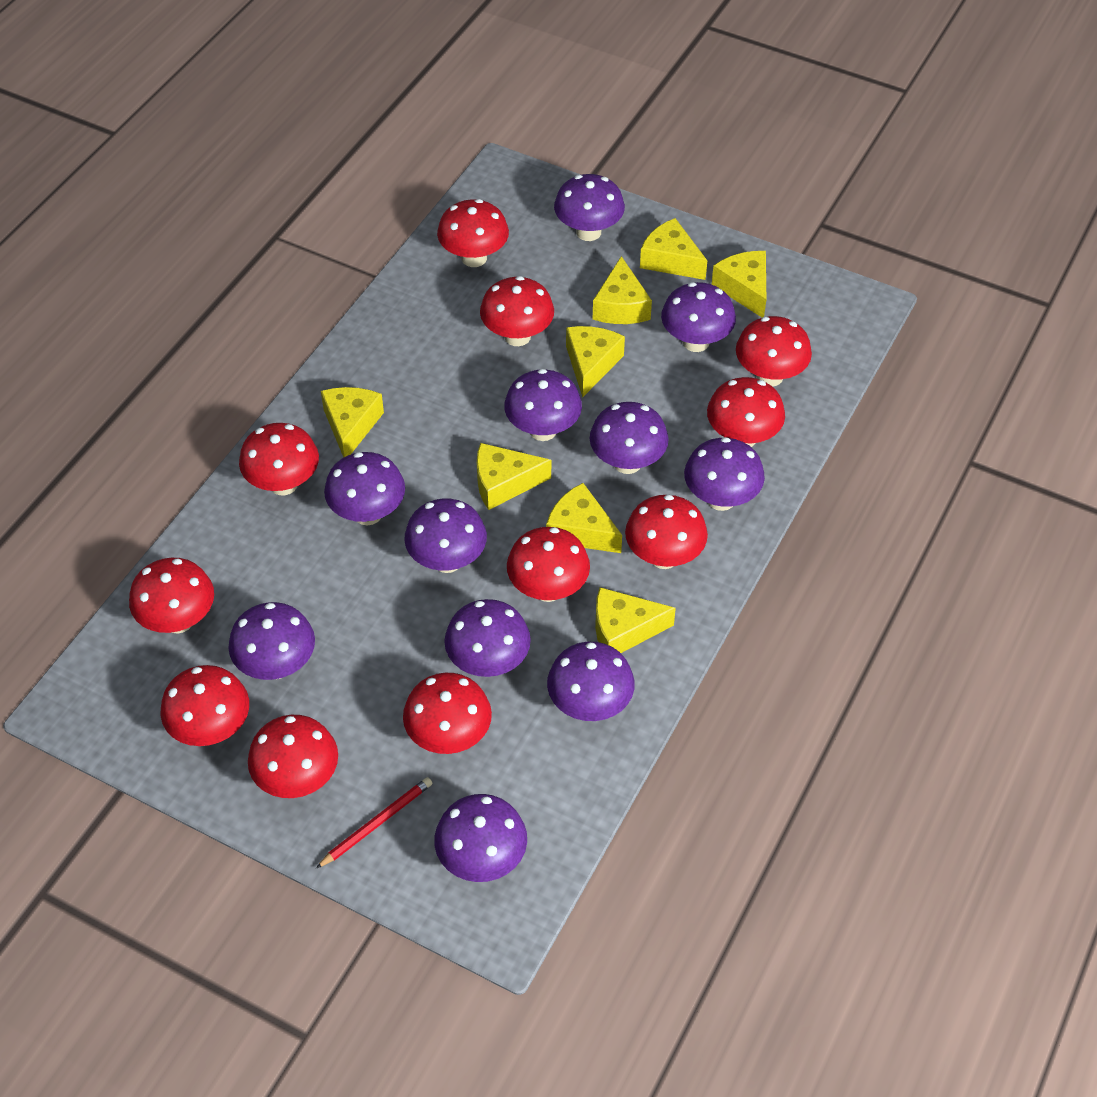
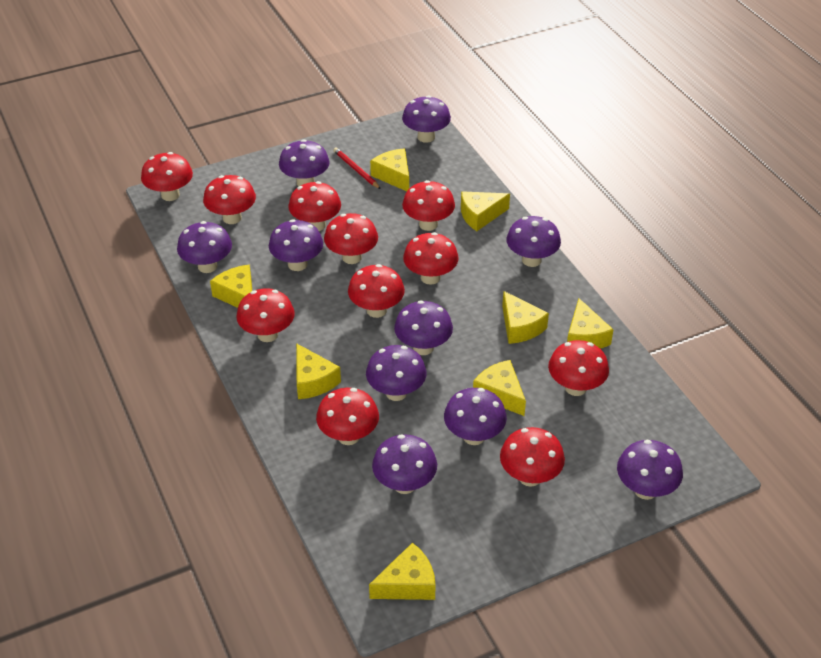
purple mushroom: [228,602,315,680] [324,452,405,525] [404,499,487,573] [434,794,527,882] [444,599,531,677] [504,369,582,441] [547,642,635,721] [554,174,625,241] [589,402,669,474] [661,282,736,352] [684,437,765,511] = 11 -> [177,221,232,273] [269,219,323,271] [279,139,330,186] [366,345,427,401] [372,434,437,494] [394,300,453,355] [402,95,451,143] [444,388,507,445] [506,216,561,267] [617,440,683,500] = 10

